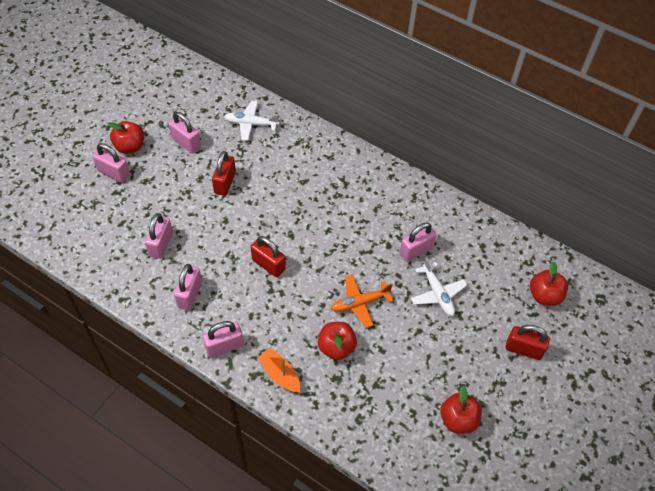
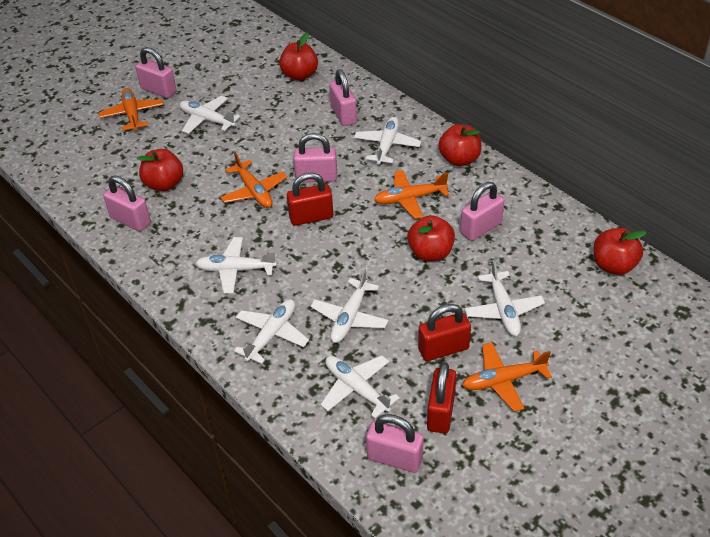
orange boat: [258,348,300,393] = 1 -> none = 0
orange plane: [331,275,393,328] = 1 -> [99,88,163,131] [220,152,287,208] [374,170,449,219] [462,342,552,412] = 4
red apple: [107,121,144,154] [318,322,357,360] [440,386,482,434] [530,261,568,306] = 4 -> [137,149,183,191] [279,32,318,81] [407,215,455,261] [438,124,482,166] [594,228,647,275] = 5
white plane: [224,101,279,141] [411,257,467,316] = 2 -> [180,95,240,134] [195,237,277,294] [234,299,309,364] [310,269,389,343] [320,355,400,418] [354,117,421,164] [464,260,545,336] = 7

